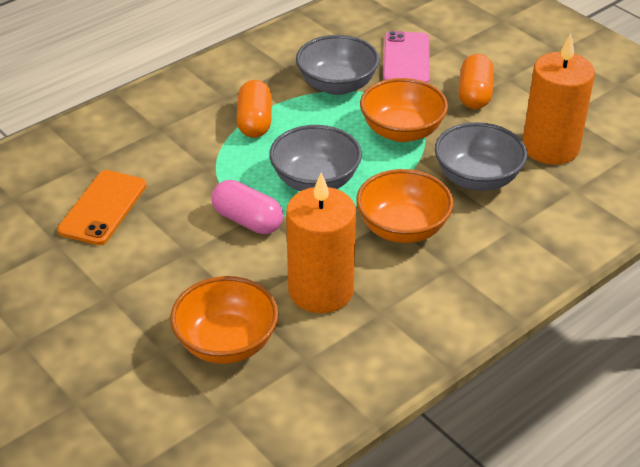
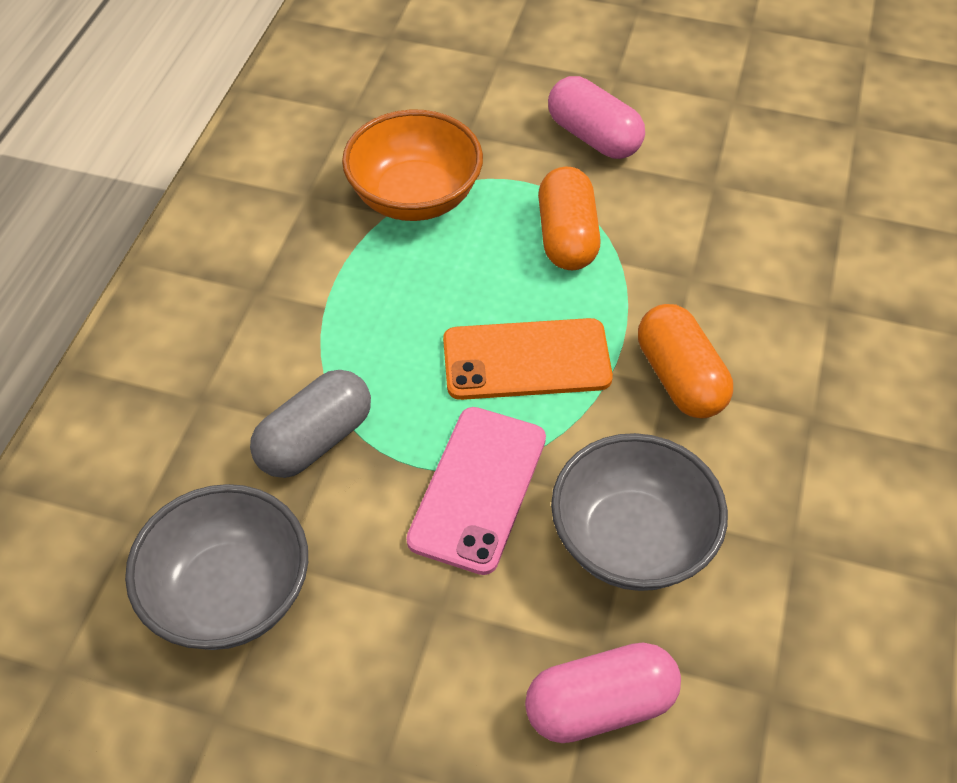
grey bowl: [269,125,362,191] [296,35,379,95] [434,122,527,191] = 3 -> [125,484,308,650] [551,433,728,591] = 2
grey capsule: none = 0 -> [250,370,371,478] = 1
orange bowl: [170,276,279,364] [356,169,454,243] [360,78,448,142] = 3 -> [342,110,483,221] = 1
orange candle: [286,173,356,313] [523,33,595,165] = 2 -> none = 0
pink capsule: [211,180,283,234] = 1 -> [525,643,681,743] [548,76,645,159] = 2

